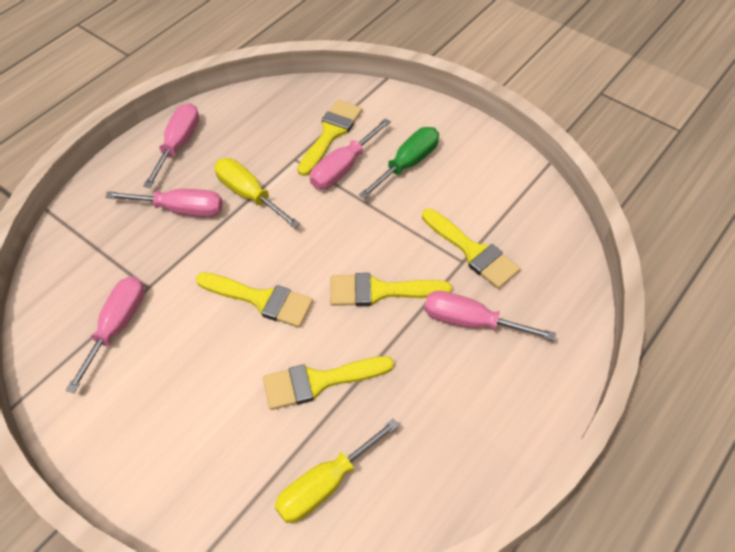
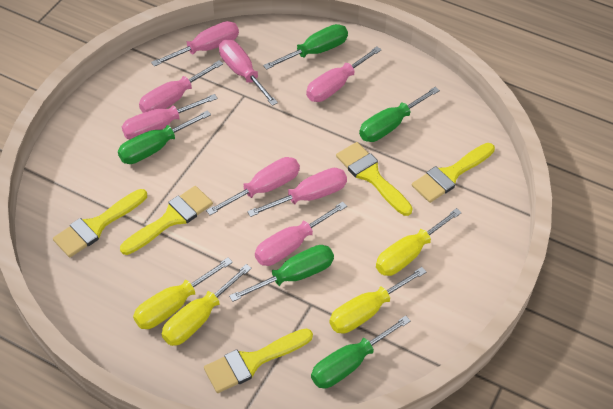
green screwdriver: [359,127,439,199] = 1 -> [118,110,211,164] [229,245,334,302] [263,24,348,70] [311,315,411,388] [359,87,440,142] = 5
pink screwdriver: [66,277,144,393] [105,189,223,217] [143,103,199,188] [310,118,391,189] [424,291,556,341] = 5 -> [122,94,218,139] [139,60,223,113] [151,21,239,66] [206,157,300,215] [219,40,278,106] [247,168,347,217] [255,202,347,266] [306,47,382,102] = 8
yellow screwdriver: [214,158,300,229] [275,418,400,523] = 2 -> [133,258,233,329] [162,264,252,346] [329,267,426,334] [376,208,462,276] = 4

